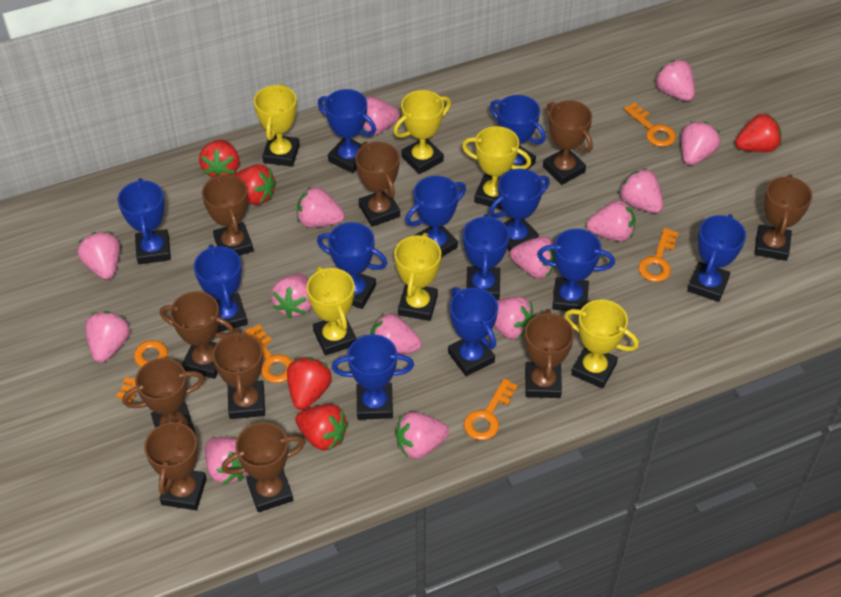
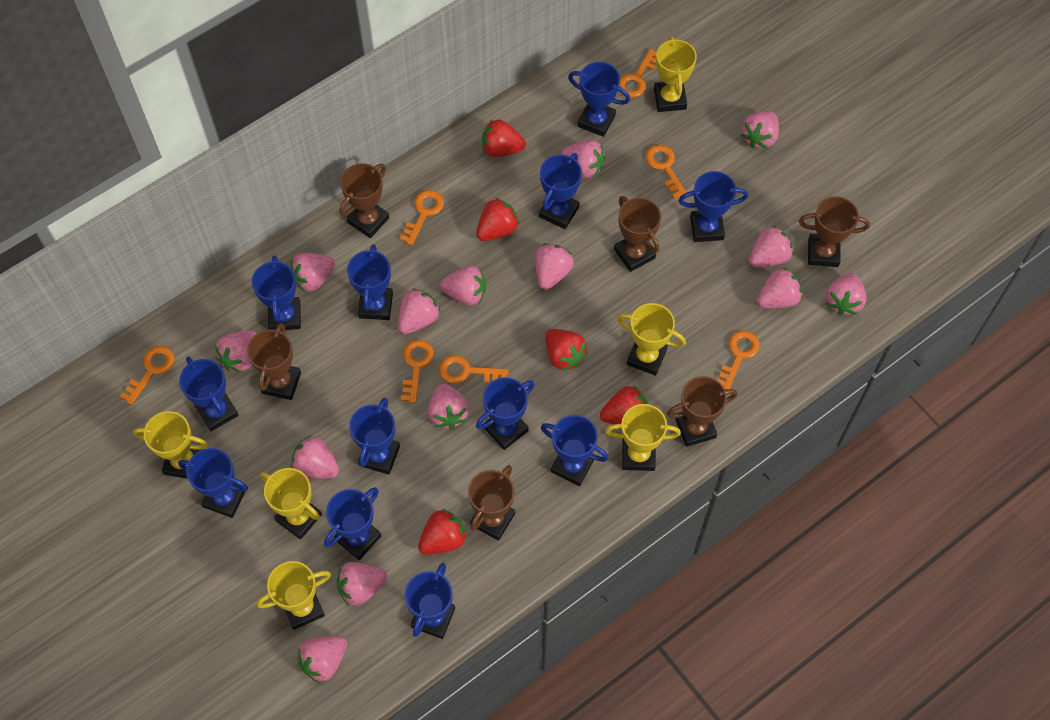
brown trophy: [122,358,205,435] [144,416,207,510] [160,291,235,379] [202,173,253,256] [212,329,265,419] [222,422,305,513] [355,141,400,227] [525,309,574,398] [543,100,593,185] [754,174,812,261] = 10 -> [247,323,301,400] [340,163,389,238] [468,465,515,541] [614,196,661,272] [667,376,737,447] [799,196,870,267] = 6
orange key: [116,340,168,402] [245,324,293,383] [464,378,518,440] [624,103,676,147] [638,228,679,282] = 5 -> [120,346,175,405] [400,190,444,245] [401,340,434,403] [439,355,509,384] [619,49,657,98] [646,145,687,199] [717,331,760,390] = 7

